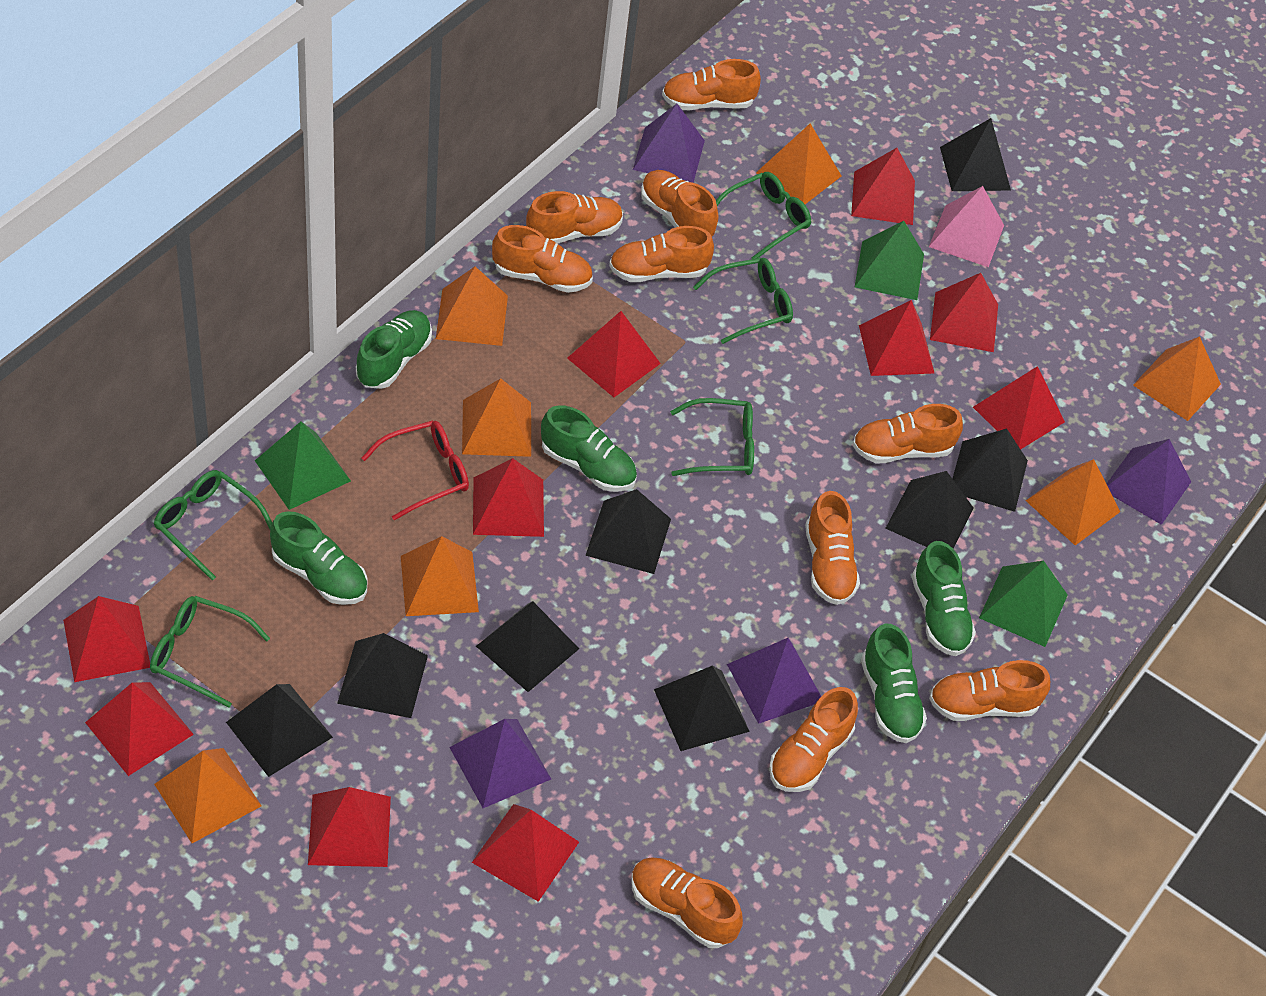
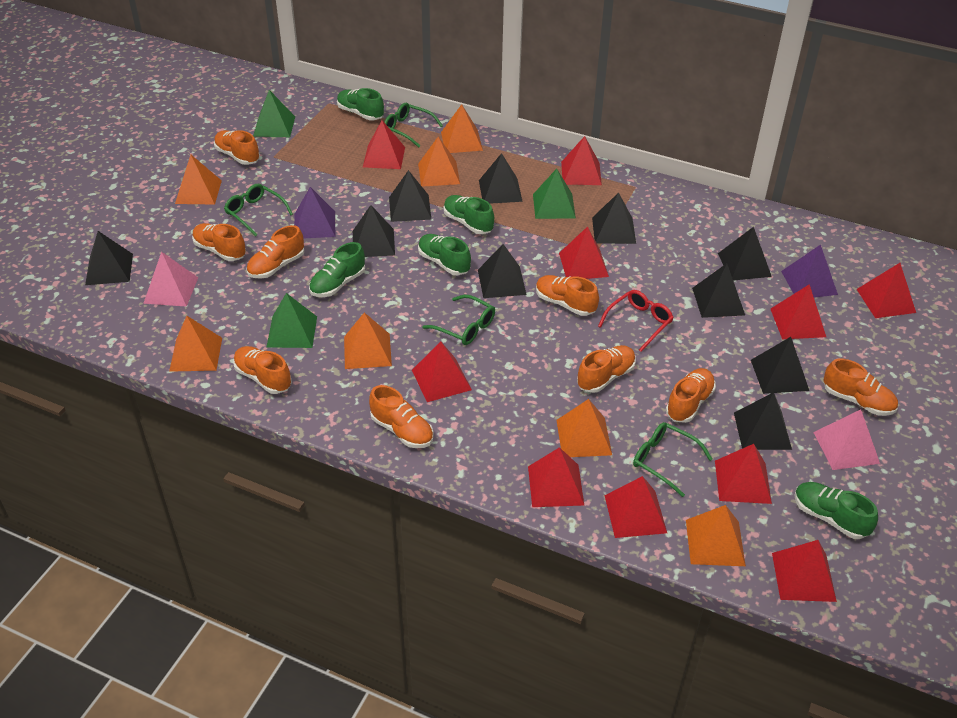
black pyramid: [226,684,333,777] [337,633,428,718] [476,601,579,692] [585,489,671,574] [654,666,750,751] [885,471,974,548] [940,118,1011,191] [952,428,1028,512] = 8 -> [85,231,133,285] [353,205,395,257] [389,170,431,222] [478,244,527,298] [479,153,523,204] [592,192,636,244] [692,263,745,318] [718,227,772,281] [734,392,792,450] [751,337,809,394] = 10
green glasses: [150,596,270,708] [154,470,272,581] [670,398,754,476] [693,258,793,344] [716,172,811,259] = 5 -> [224,184,293,237] [384,103,443,147] [422,295,495,345] [633,422,712,497] = 4
orange shoe: [492,225,593,293] [526,191,623,244] [609,226,714,282] [631,857,743,948] [641,170,718,236] [662,59,761,110] [769,687,858,792] [805,491,860,605] [852,404,963,464] [929,660,1050,721] = 10 -> [192,223,246,261] [214,130,260,165] [233,346,292,394] [246,225,304,279] [369,385,433,448] [536,275,599,316] [577,345,636,393] [666,368,716,423] [823,359,898,416] = 9
pink pyramid: [929,186,1004,267] = 1 -> [143,252,198,307] [813,410,880,470] = 2
purple pyramid: [449,719,551,808] [633,104,705,183] [727,638,821,724] [1107,439,1191,525] = 4 -> [294,187,335,238] [781,244,838,298] = 2

